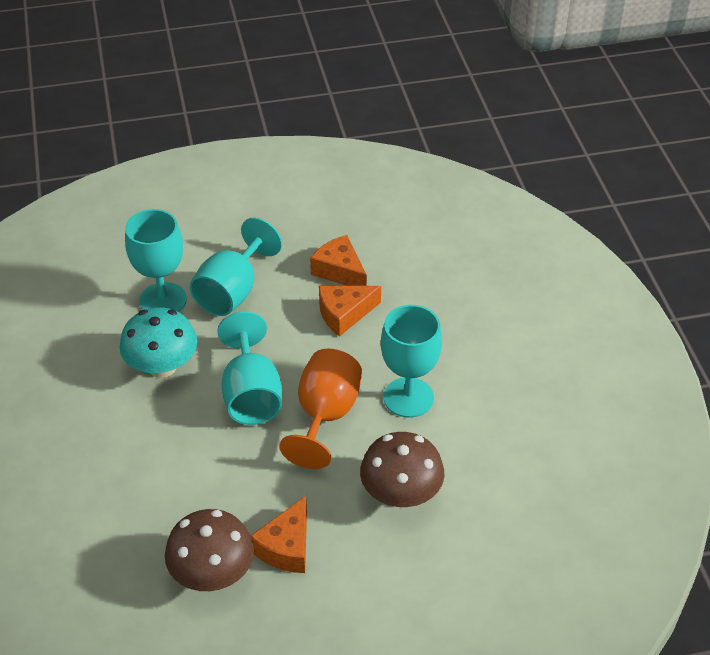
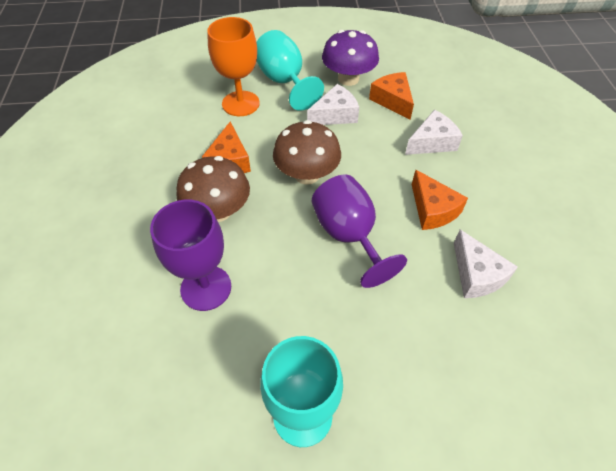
purple goblet: none = 0 -> [150,199,231,311] [312,175,407,288] = 2
purple mushroom: none = 0 -> [322,30,379,86] = 1
turquoise goblet: [125,209,187,312] [190,218,282,316] [217,311,282,425] [381,305,442,418] = 4 -> [257,30,324,111] [260,336,343,447] = 2
turquoise mushroom: [120,307,197,378] = 1 -> none = 0
white cheese: none = 0 -> [307,84,359,125] [405,110,463,155] [454,230,518,298] = 3

